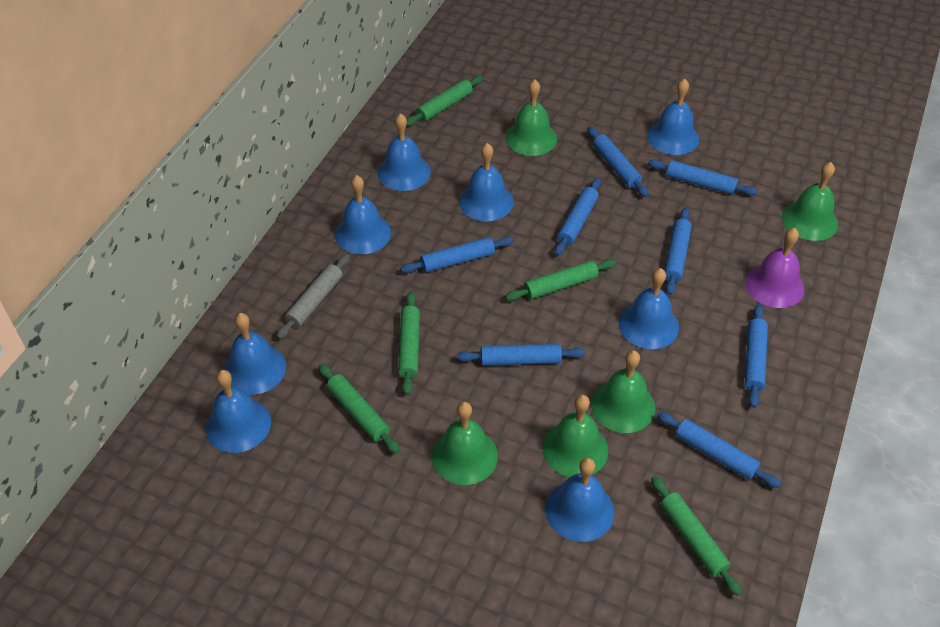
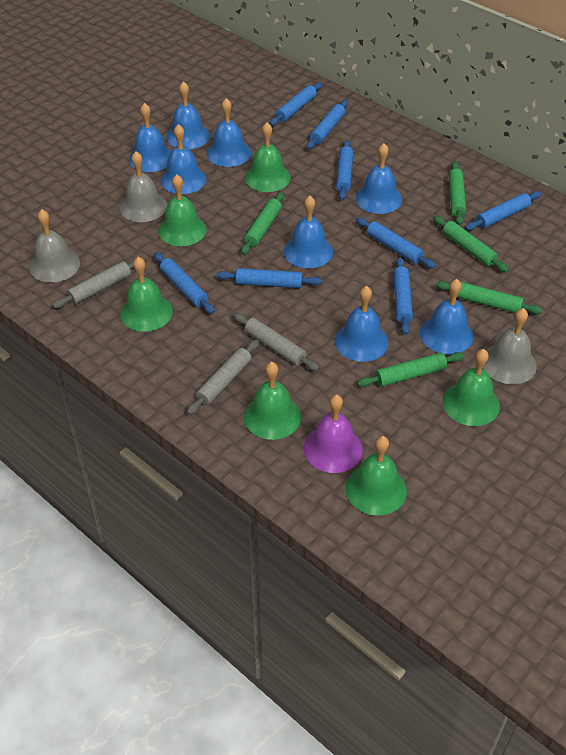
green bell: [432,402,498,485] [506,79,557,156] [542,395,608,477] [591,350,655,433] [782,162,838,241] = 5 -> [120,257,173,332] [158,174,207,246] [244,362,301,440] [245,122,291,192] [346,436,407,516] [443,349,500,426] = 6
grey bell: none = 0 -> [29,209,80,283] [120,151,167,222] [483,308,537,384] = 3
grey rolling pin: [276,254,350,339] = 1 -> [52,258,144,308] [187,339,259,415] [233,313,319,371] = 3

